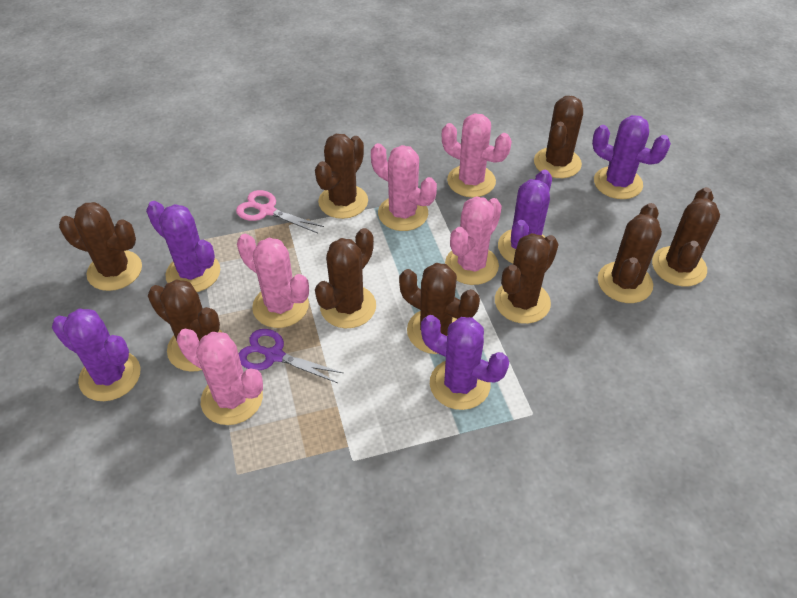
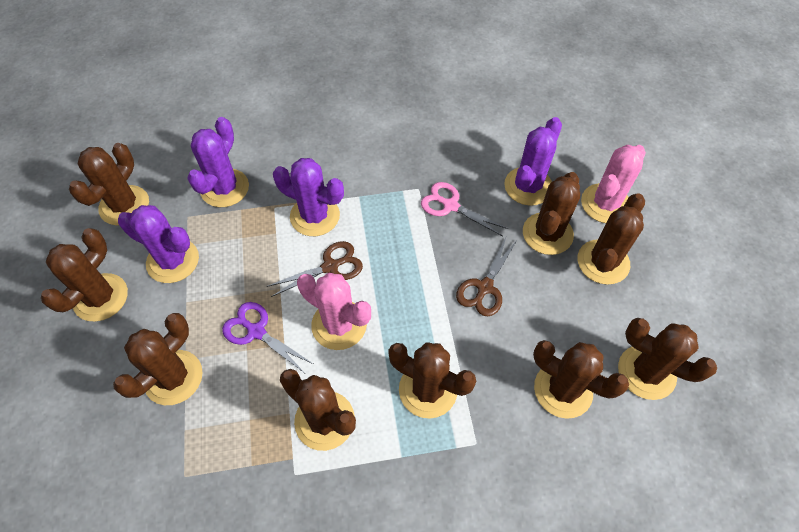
brown scissors: none = 0 -> [267,241,363,297] [456,238,518,316] = 2
pink cactus: [177,329,263,425] [237,234,309,328] [371,143,437,231] [442,113,512,197] [445,196,502,285] = 5 -> [297,273,371,350] [581,145,646,223] = 2
purple cactus: [52,309,141,401] [146,201,221,292] [421,315,509,410] [498,170,552,263] [592,115,671,199] = 5 -> [118,205,199,283] [187,117,249,207] [273,158,344,236] [504,117,562,206] = 4

